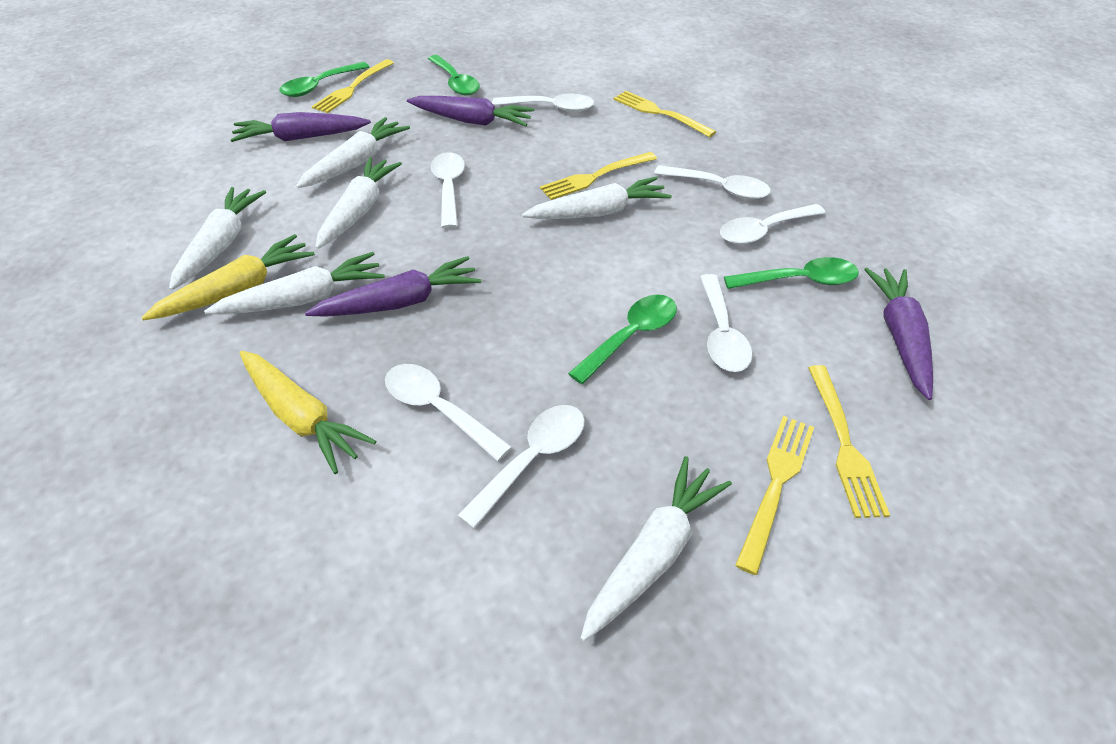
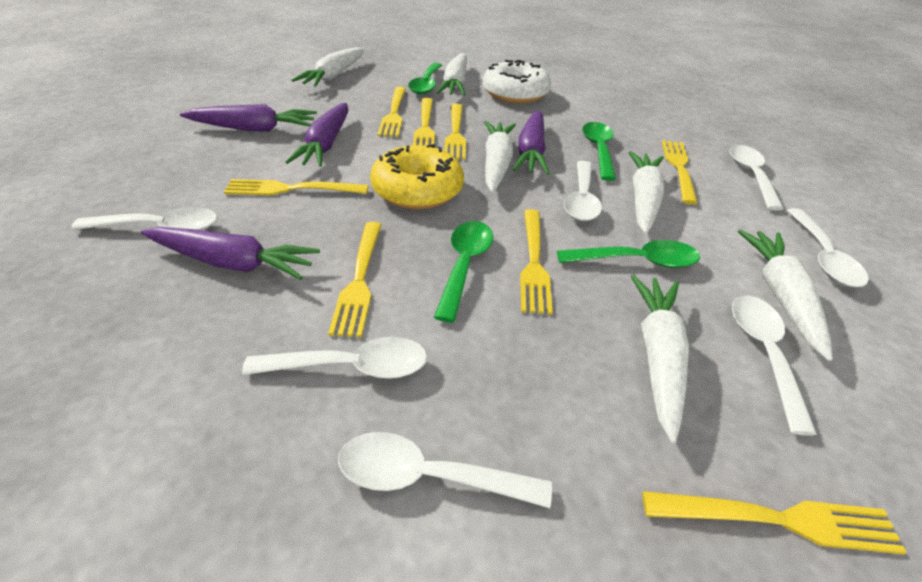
white donut: none = 0 -> [483,60,551,104] = 1
yellow carrot: [141,234,315,321] [239,351,376,474] = 2 -> none = 0
yellow donut: none = 0 -> [370,144,464,209] = 1
yellow fork: [312,59,394,113] [540,152,657,200] [613,91,716,137] [735,416,814,575] [808,365,890,518] = 5 -> [224,179,368,195] [328,222,382,337] [378,87,406,137] [413,98,435,146] [444,104,466,160] [520,209,553,315] [642,491,907,554] [662,140,698,205] = 8

